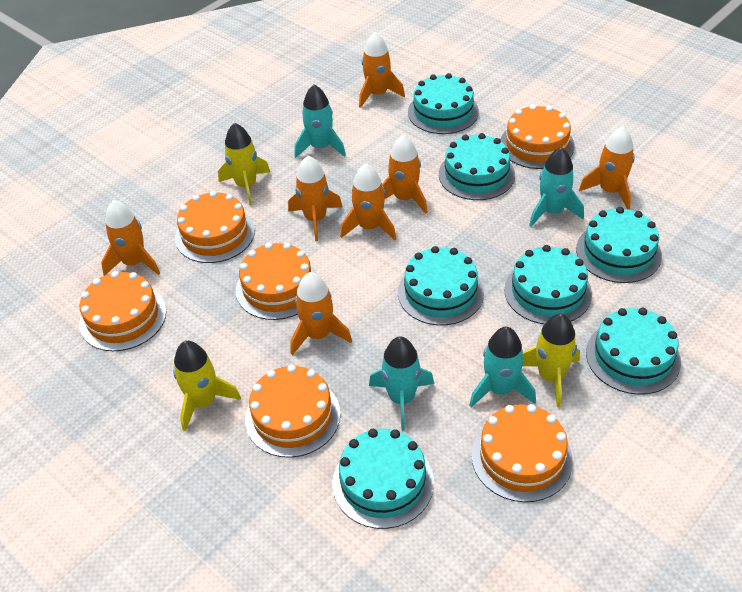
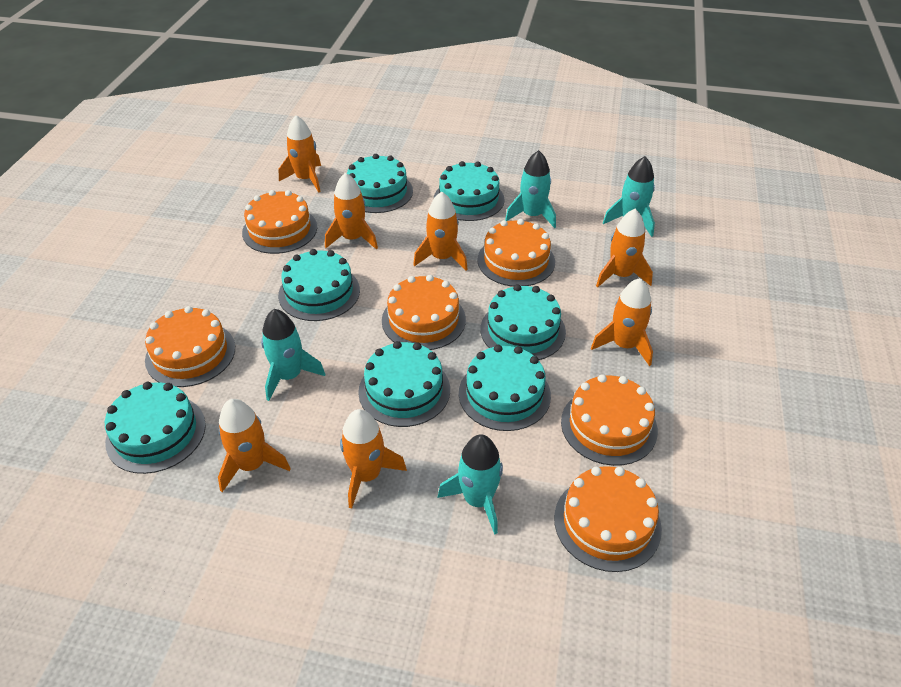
yellow rocket: [173,341,241,431] [218,123,270,206] [522,314,580,407] = 3 -> none = 0

